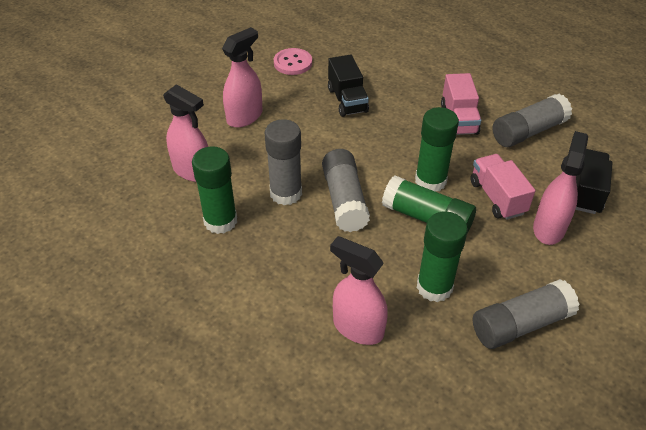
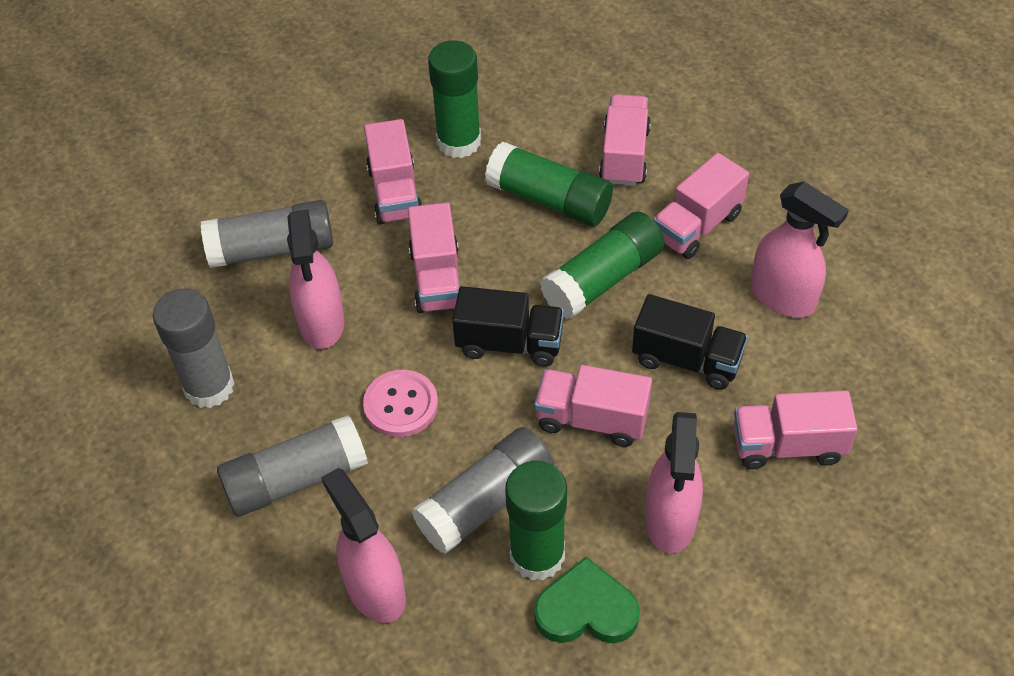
green heart: none = 0 -> [534,557,640,643] = 1
pink truck: [441,73,481,135] [470,154,535,220] = 2 -> [364,119,422,224] [408,203,461,313] [534,365,652,447] [599,94,651,186] [653,153,749,259] [733,390,858,469] = 6

